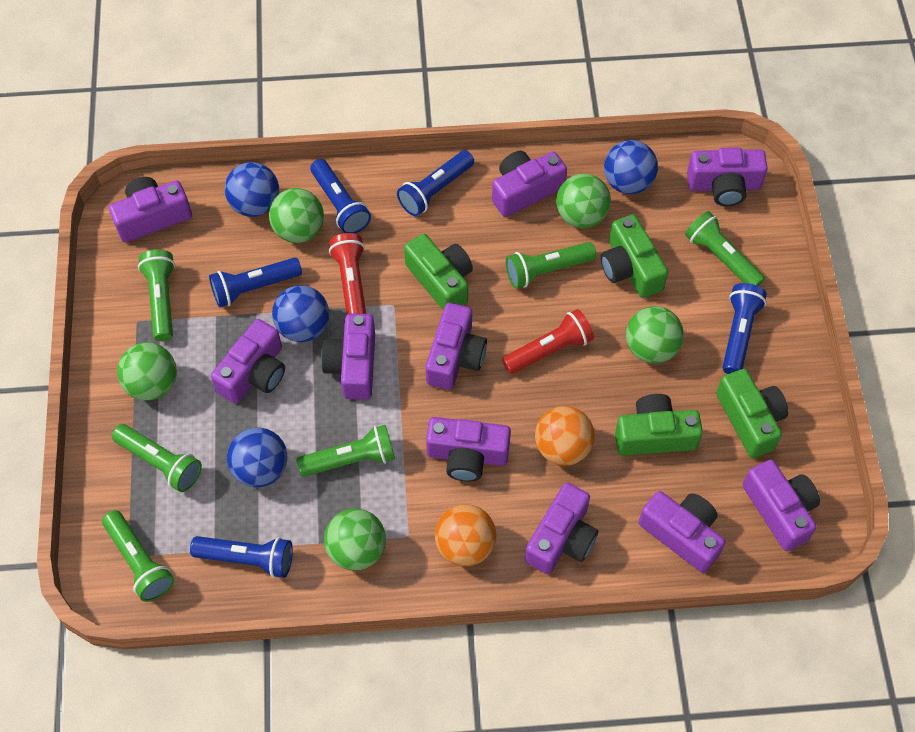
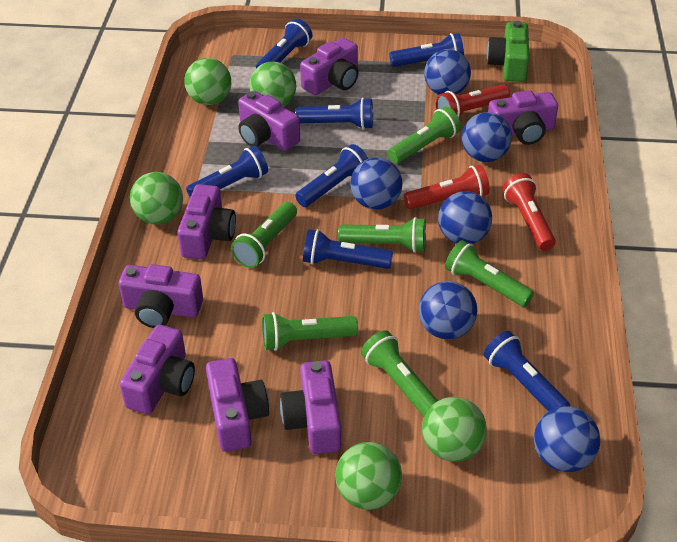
blue ball: [225,162,279,217] [227,428,287,487] [272,285,329,342] [604,140,658,194] = 4 -> [350,158,403,210] [419,281,477,340] [424,49,471,95] [438,191,492,244] [462,112,512,162] [534,407,600,472] = 6
blue flashlight: [190,536,293,578] [209,258,302,307] [310,159,371,234] [397,150,474,216] [722,283,767,374] = 5 -> [186,146,268,197] [256,19,312,68] [295,98,373,129] [295,144,368,207] [303,229,393,269] [389,33,464,67] [484,331,570,412] = 7
green camera: [404,234,473,310] [601,214,668,298] [615,394,703,456] [716,369,788,458] = 4 -> [487,21,529,82] = 1
orange ball: [435,504,496,566] [535,406,595,465] = 2 -> none = 0
purple camera: [109,177,192,242] [211,319,285,404] [321,314,375,400] [426,303,487,390] [426,417,511,482] [492,151,567,217] [525,483,598,574] [638,491,726,573] [687,147,768,206] [743,460,820,551] = 10 -> [119,264,203,328] [120,325,195,414] [177,184,236,260] [206,358,269,452] [238,91,300,151] [280,360,341,454] [300,38,359,95] [488,90,558,145] = 8
red flashlight: [329,233,366,314] [502,309,594,374] = 2 -> [404,165,490,210] [436,84,510,117] [502,173,556,251] = 3

